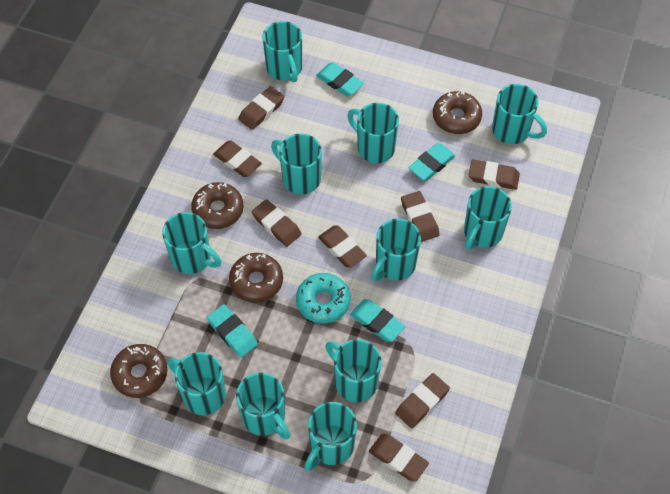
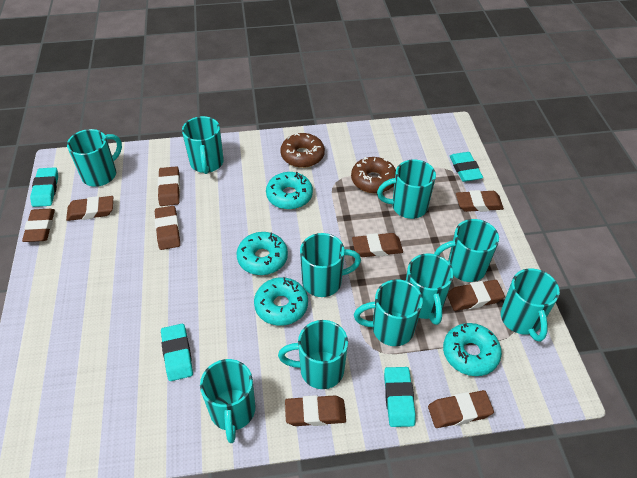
brown donut: [110,344,168,398] [191,182,244,229] [229,253,283,303] [433,91,482,134] = 4 -> [280,133,325,168] [351,157,396,193] = 2
brown eraser: [213,140,262,177] [238,86,285,130] [252,199,302,247] [318,225,367,268] [369,433,429,482] [395,373,450,428] [401,191,440,242] [469,159,520,190] = 8 -> [22,209,55,242] [66,196,113,221] [155,206,180,250] [158,166,180,206] [285,395,346,426] [352,233,403,257] [428,390,494,428] [447,280,505,311] [456,190,504,212] = 9
turquoise donut: [296,273,350,323] = 1 -> [237,232,288,275] [254,277,308,326] [266,172,313,210] [443,323,502,376] = 4
turquoise mug: [162,212,221,274] [167,352,226,415] [236,372,290,440] [263,21,302,83] [271,133,322,194] [305,402,357,471] [325,339,381,402] [347,103,399,163] [371,219,421,281] [464,186,512,250] [492,84,547,144] = 11 -> [67,129,122,187] [182,116,224,174] [200,359,256,443] [278,320,348,389] [300,233,361,297] [354,279,423,346] [377,159,436,219] [406,253,454,325] [434,219,499,282] [501,268,560,342] = 10

